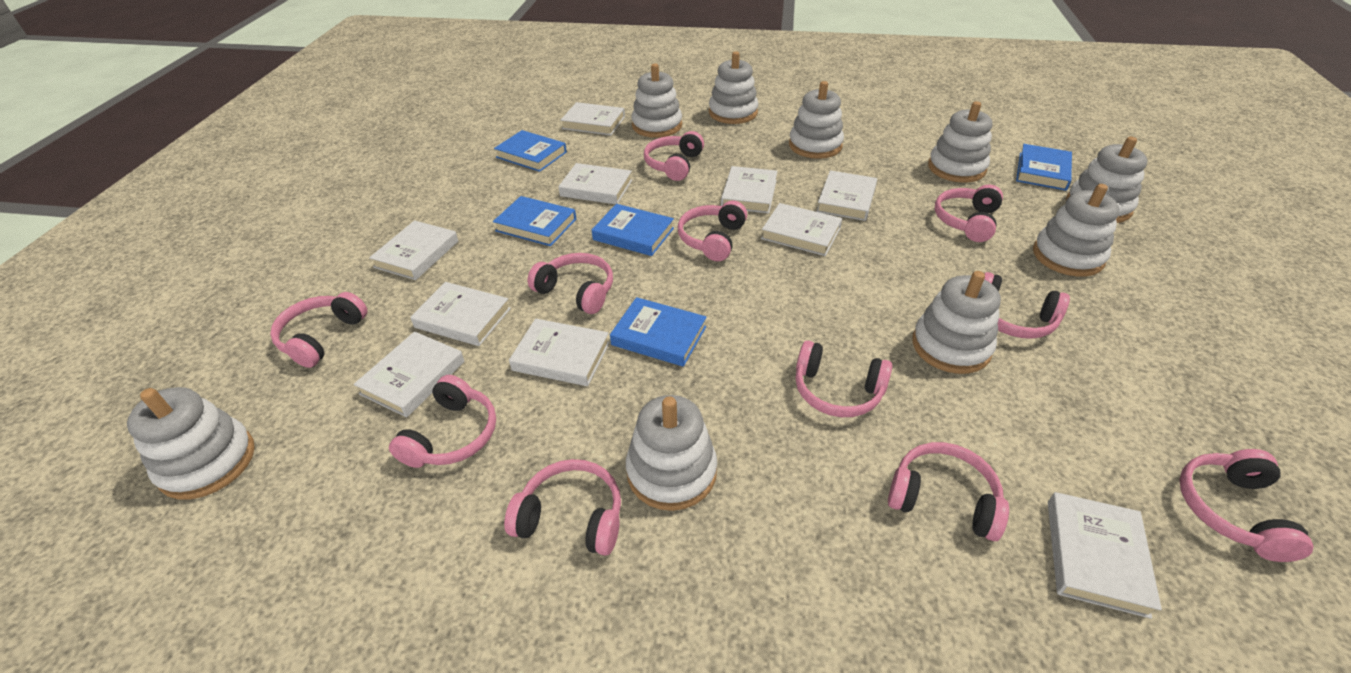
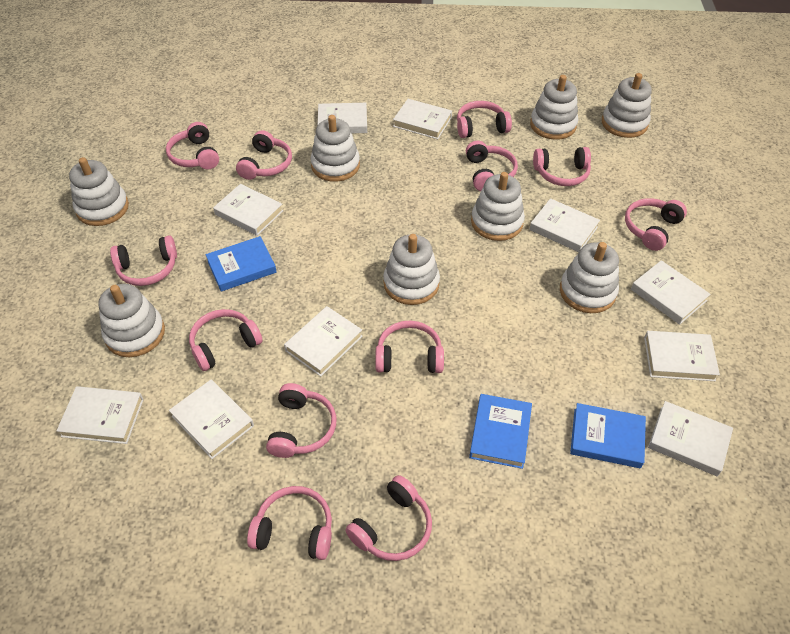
blue book: [493,196,576,246] [494,130,567,172] [592,204,674,256] [610,297,707,367] [1016,144,1072,191] = 5 -> [206,236,277,292] [469,394,532,469] [570,403,646,468] = 3
pink headphones: [270,292,368,368] [389,375,496,468] [504,459,621,556] [527,253,613,314] [644,131,704,181] [678,201,747,261] [796,341,892,417] [888,442,1009,541] [934,184,1003,242] [984,272,1070,339] [1179,449,1314,562] = 11 -> [110,235,177,286] [166,122,219,169] [189,309,263,371] [236,130,292,180] [247,486,332,560] [266,383,337,458] [345,475,432,561] [375,321,444,373] [457,101,512,138] [466,141,518,191] [533,147,591,186] [625,198,687,251] = 12
white stacking toy: [127,387,255,500] [626,395,717,511] [631,64,682,138] [709,51,758,124] [789,81,844,159] [912,271,1001,374] [928,101,993,183] [1033,184,1120,277] [1066,137,1147,223] = 9 -> [69,157,129,226] [98,284,165,357] [310,115,360,182] [383,234,440,305] [471,172,525,241] [530,75,578,140] [560,242,619,313] [602,73,652,138] = 8

